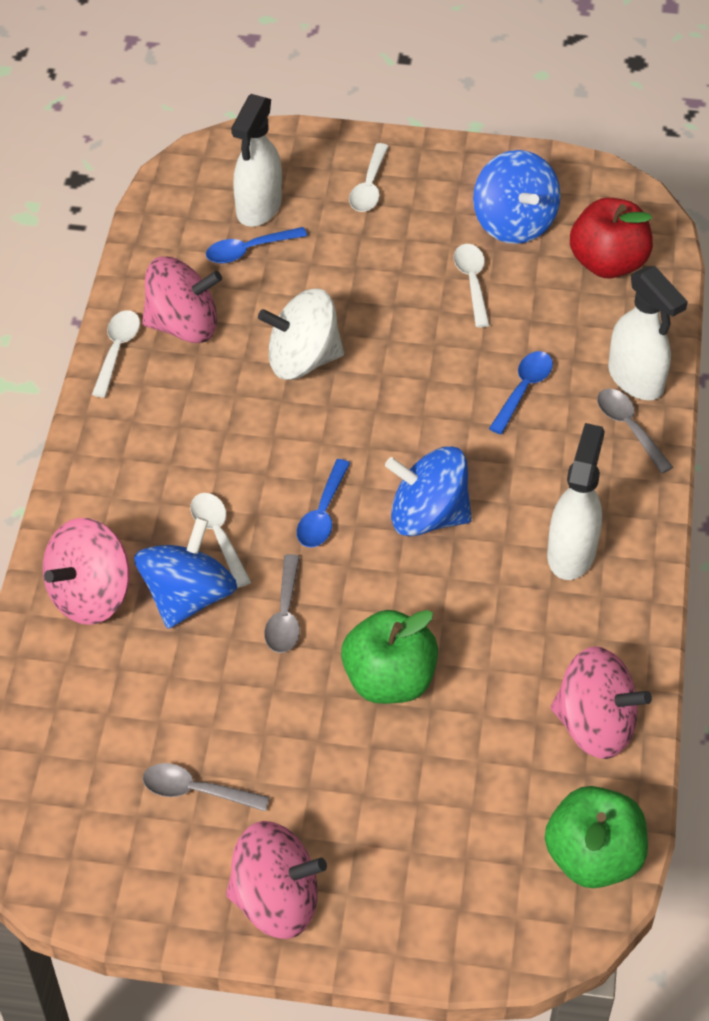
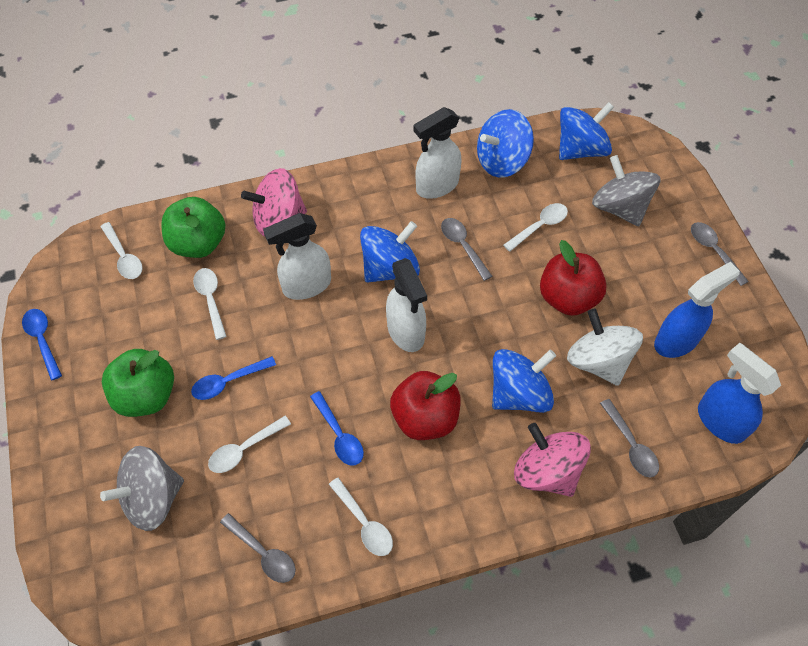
blue spinning top: [134,517,237,629] [385,446,472,536] [473,150,561,244] = 3 -> [360,221,420,282] [477,109,534,178] [492,349,556,413] [559,102,614,160] = 4
blue spray bottle: none = 0 -> [654,262,740,358] [698,343,781,444] = 2
grey spinning top: none = 0 -> [100,446,184,531] [592,155,661,226] = 2
grey spoon: [143,763,270,812] [264,554,300,653] [597,389,673,473] = 3 -> [220,513,296,583] [441,218,492,281] [600,399,659,477] [691,222,749,286] = 4
pink spinning top: [43,518,130,625] [142,256,222,343] [226,821,327,939] [551,646,652,759] = 4 -> [241,168,307,237] [514,423,591,497] = 2
red apple: [570,197,653,278] = 1 -> [390,371,461,440] [540,240,607,316] = 2
white spoon: [92,310,140,398] [190,493,251,588] [349,143,389,212] [454,244,490,328] = 4 -> [100,222,143,279] [193,268,227,340] [208,416,291,473] [329,477,393,556] [503,203,568,252] = 5

